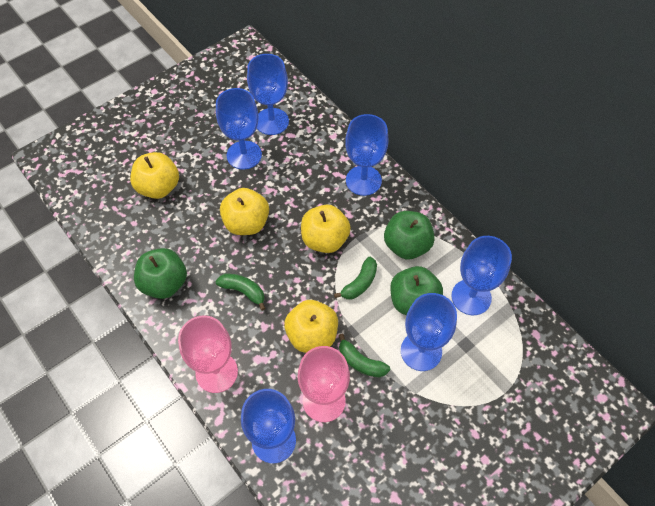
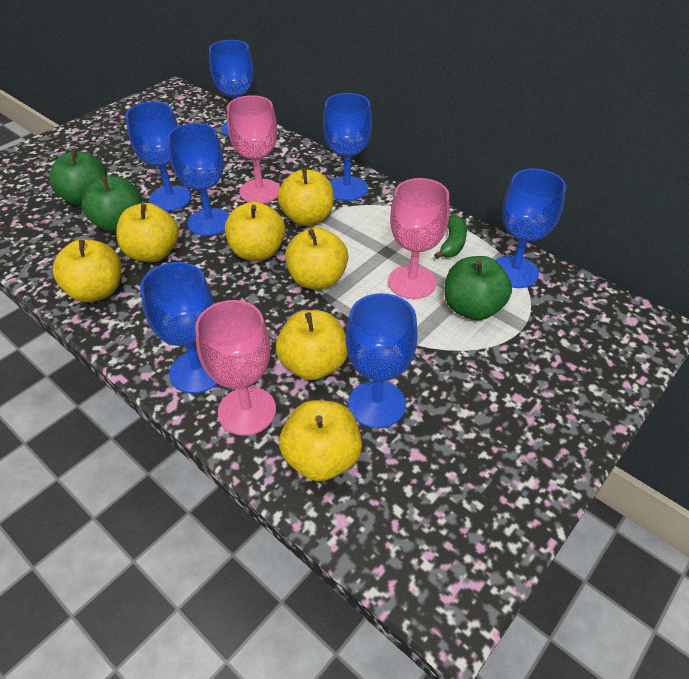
blue goblet: [216,88,262,170] [241,389,296,463] [247,54,289,135] [345,114,388,196] [401,293,457,371] [451,236,512,315] = 6 -> [125,102,191,211] [140,262,218,394] [168,123,229,236] [209,40,254,137] [323,93,372,201] [346,293,418,428] [495,169,566,288] = 7
green banana: [216,274,265,311] [334,257,377,299] [339,334,390,378] = 3 -> [434,215,467,259] = 1
pink goblet: [178,315,238,393] [298,346,350,422] = 2 -> [195,300,276,436] [227,95,280,203] [388,178,450,299] = 3
yellow apple: [130,152,179,199] [220,188,269,235] [284,300,338,353] [301,204,351,253] = 4 -> [53,239,121,302] [116,203,179,262] [225,201,285,261] [276,310,348,380] [277,168,334,226] [279,400,362,481] [285,227,348,289] = 7

